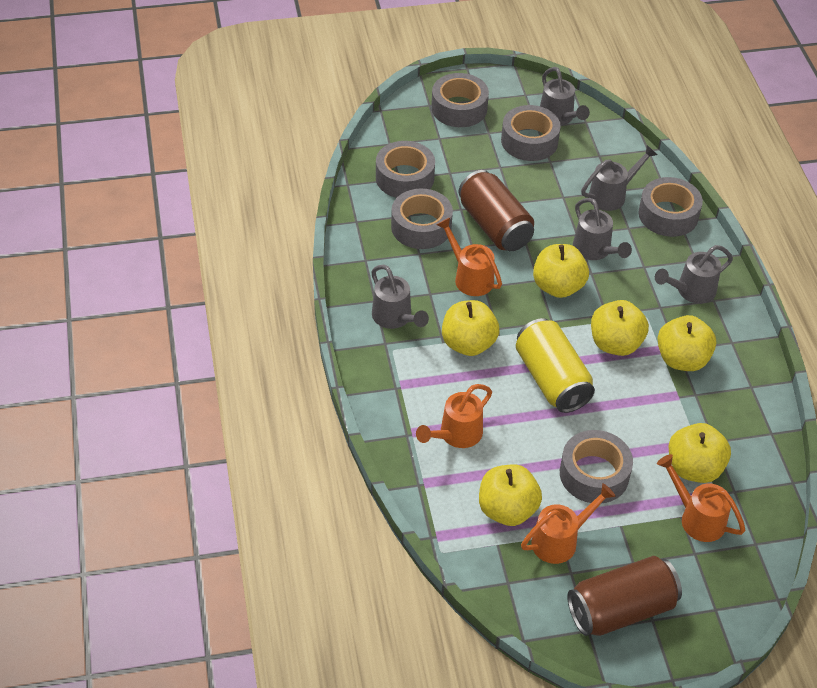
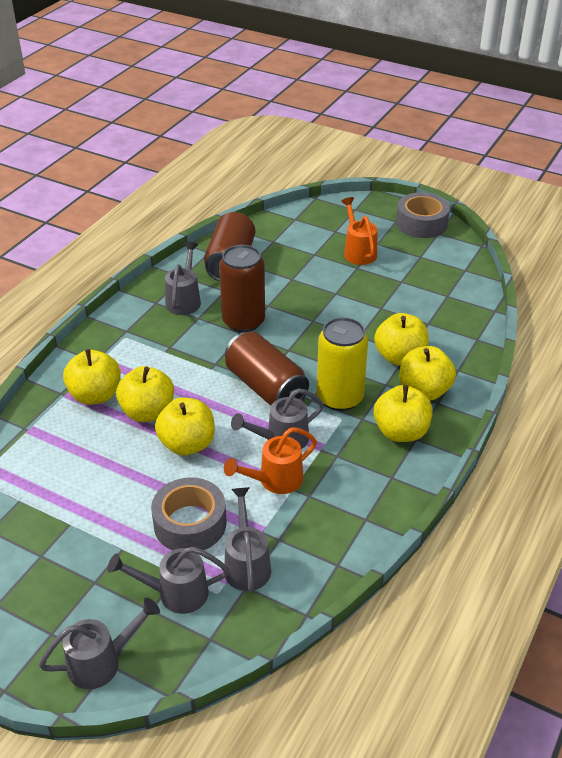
brown can: [458,170,534,251] [567,556,682,636] = 2 -> [204,212,255,281] [219,245,265,332] [225,332,309,406] = 3
grey tape: [376,141,435,198] [391,189,453,249] [431,73,489,127] [501,105,561,161] [560,430,633,503] [639,177,703,237] = 6 -> [151,477,226,550] [396,192,450,238] = 2
orange watering can: [416,384,492,448] [436,218,502,296] [521,483,616,564] [657,454,745,542] = 4 -> [224,427,317,494] [341,197,377,265] = 2

